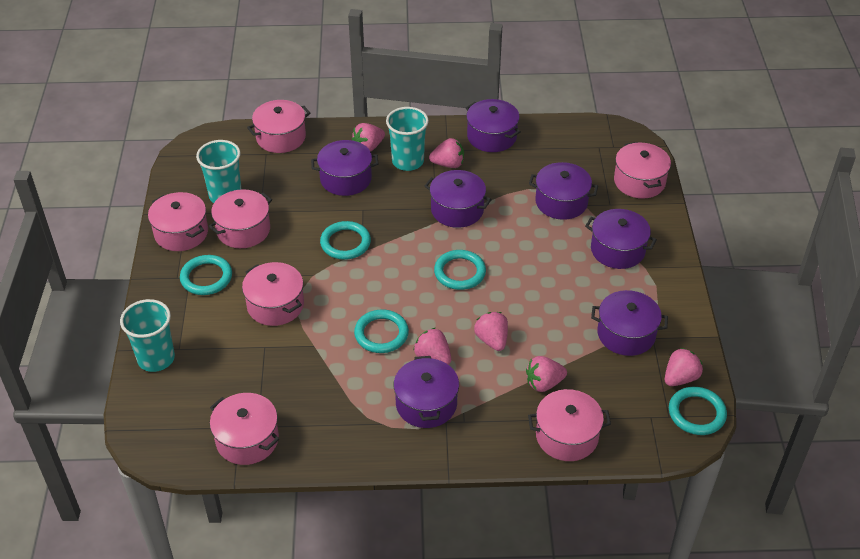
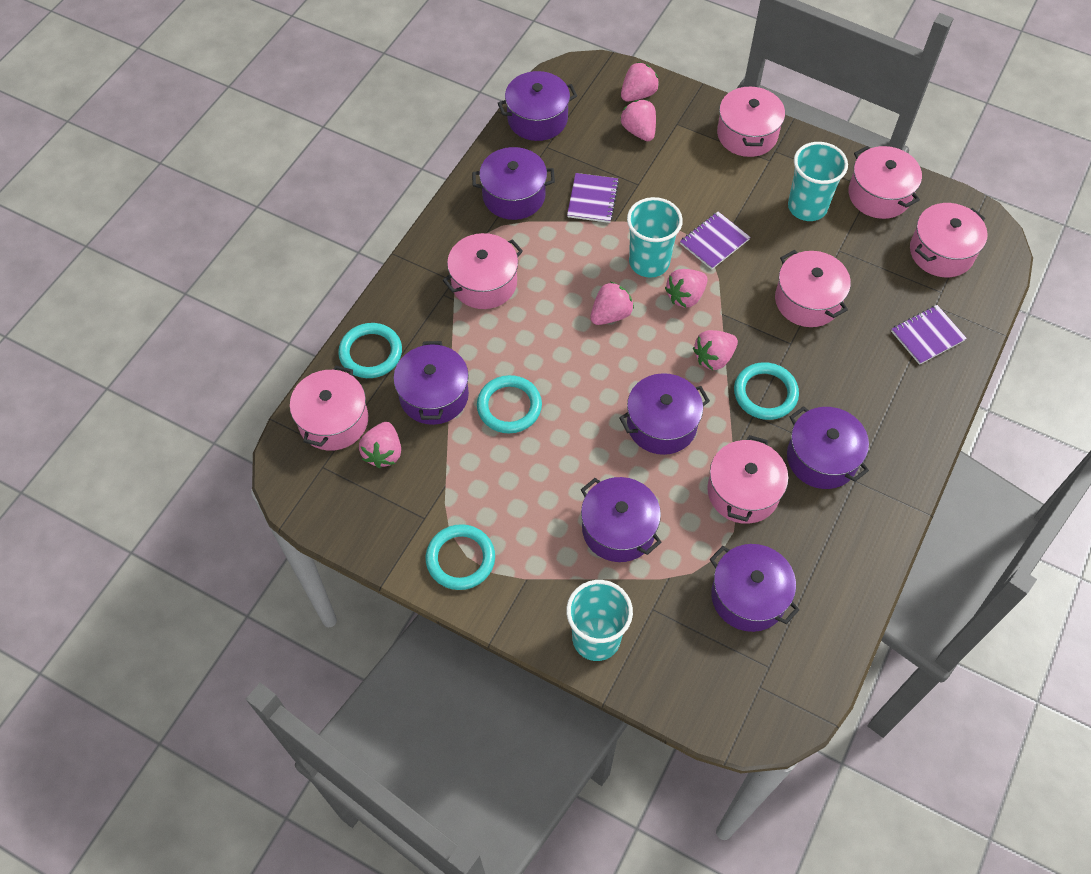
purple notebook: none = 0 -> [567,173,619,223] [680,212,750,270] [891,305,967,365] = 3
turquoise ring: [180,255,232,295] [320,221,371,260] [354,310,409,353] [434,250,486,290] [669,387,727,435] = 5 -> [338,323,402,378] [426,524,495,590] [477,375,542,433] [734,362,799,420] = 4

